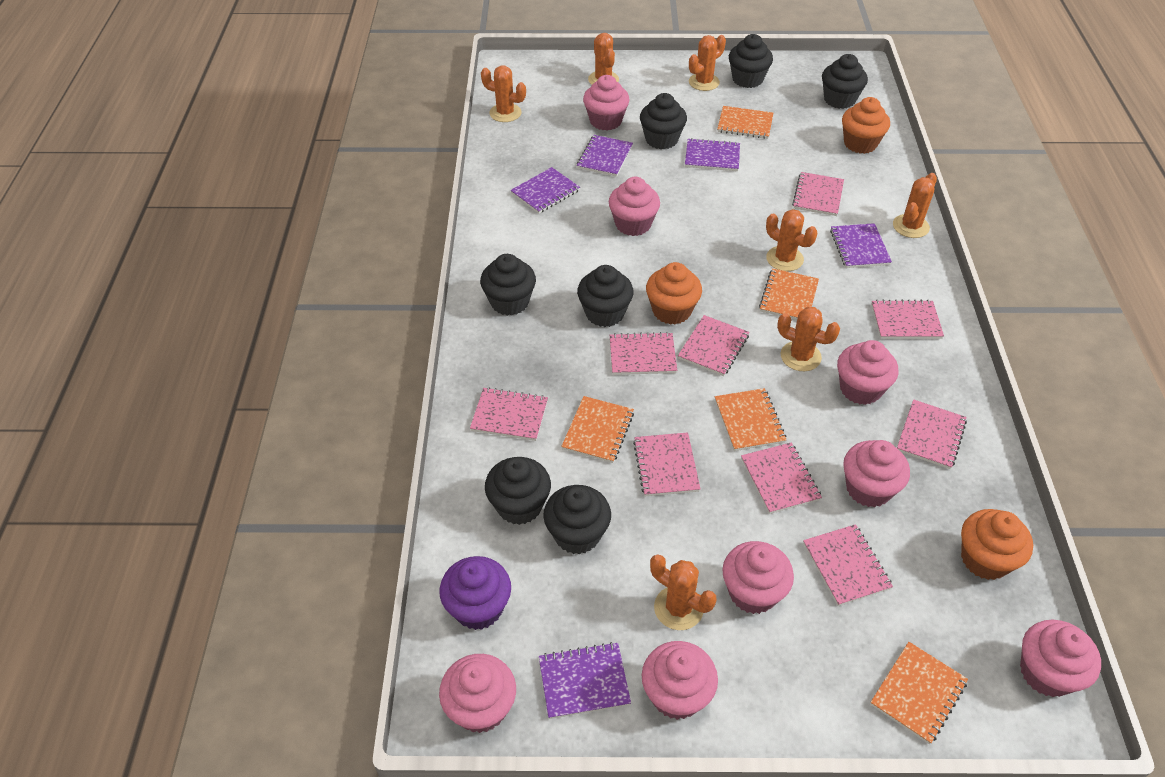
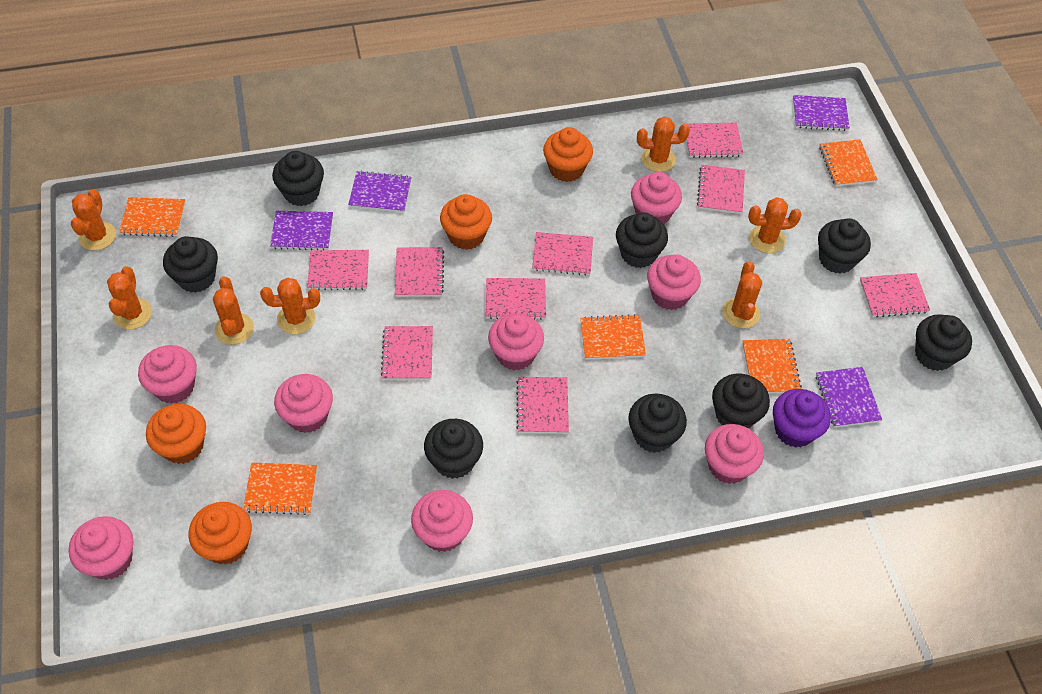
black cupcake: [480,254,536,316] [485,457,551,525] [543,485,611,554] [577,265,634,327] [640,93,687,150] [729,34,773,88] [822,54,868,109] = 7 -> [163,236,218,293] [272,151,324,206] [424,419,483,479] [616,213,668,268] [628,393,687,453] [712,374,770,428] [818,218,871,274] [915,314,972,371] = 8
orange cupcake: [646,262,702,325] [842,97,890,154] [961,509,1033,580] = 3 -> [146,404,206,464] [189,502,252,565] [440,194,492,250] [543,127,593,182] = 4
purple notebook: [510,167,580,214] [539,642,631,719] [577,135,633,177] [685,138,740,171] [830,223,892,268] = 5 -> [270,211,333,250] [348,171,411,213] [793,95,850,131] [816,367,882,427] = 4

